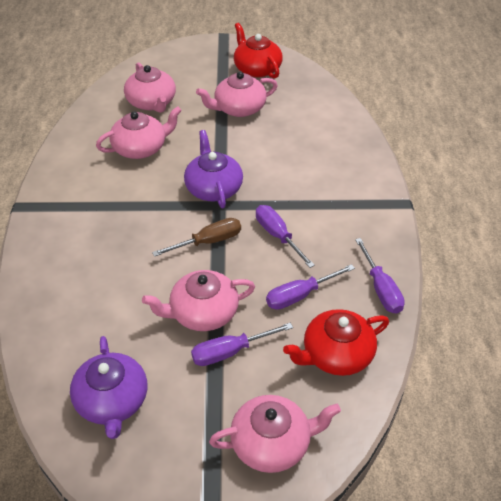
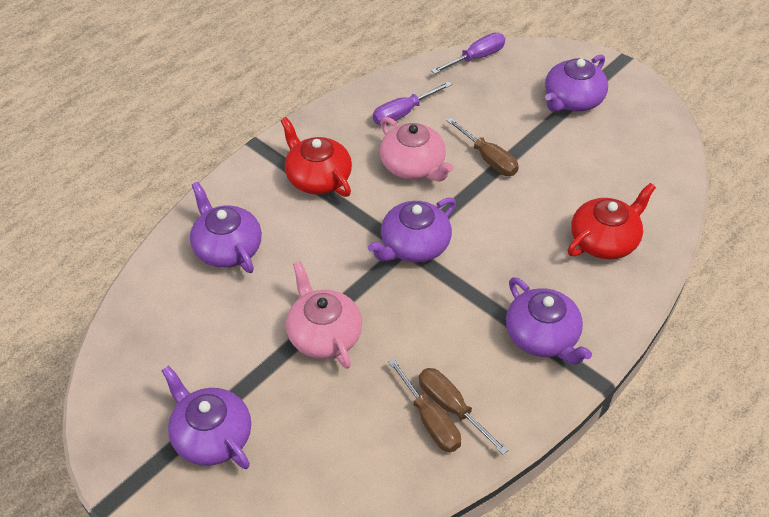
brown screwdriver: [152,218,241,257] = 1 -> [388,358,461,452] [419,368,508,455] [446,117,519,176] = 3
pink teapot: [96,106,182,159] [124,62,176,113] [142,270,255,331] [196,72,278,117] [209,395,341,473] = 5 -> [286,261,362,369] [380,117,454,181] = 2
purple screwdriver: [191,323,293,366] [256,205,315,268] [266,264,355,310] [355,238,405,314] = 4 -> [373,81,452,125] [431,33,505,74] = 2
purple teapot: [70,336,147,439] [184,130,243,208] = 2 -> [161,365,251,469] [190,182,262,273] [368,197,456,263] [506,277,592,365] [545,55,608,112] = 5

